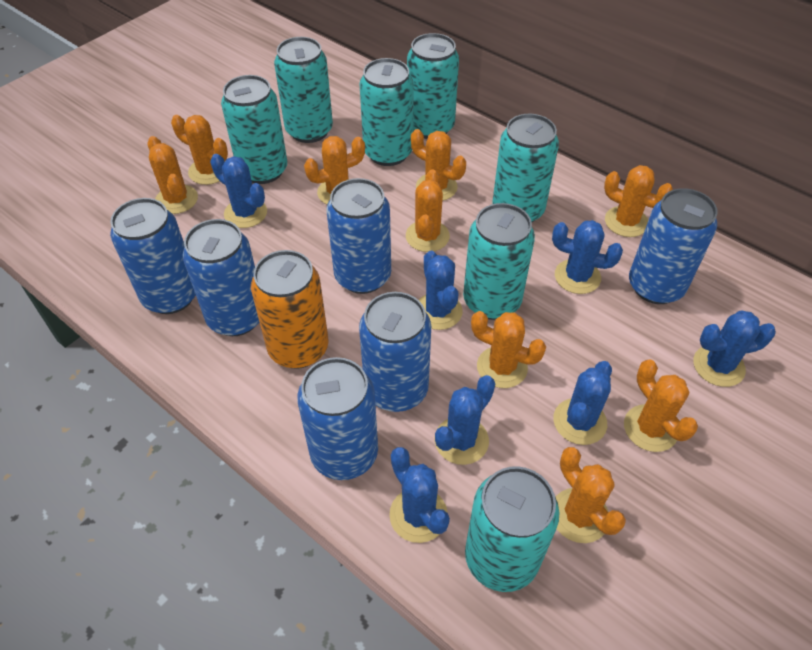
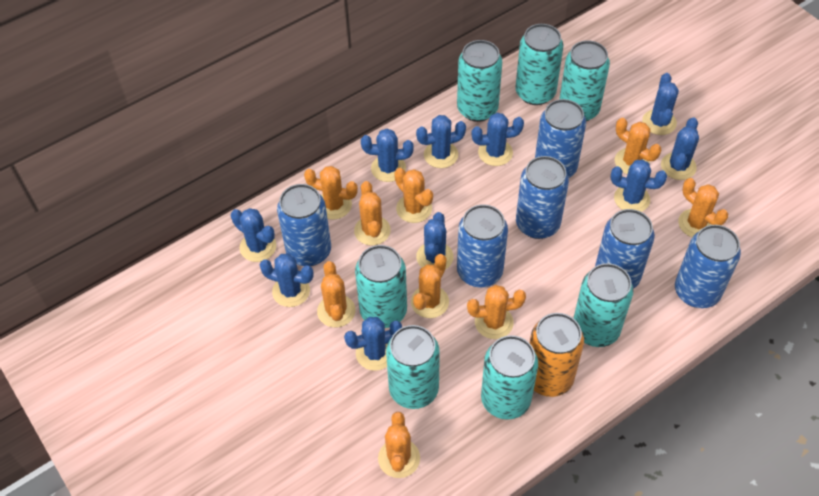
blue cactus: [210,154,267,228] [389,447,450,543] [419,251,463,330] [434,375,495,465] [552,220,623,294] [553,361,612,445] [693,311,776,387] = 7 -> [231,208,276,262] [260,253,314,307] [344,317,402,371] [361,129,413,182] [416,115,466,168] [416,212,454,270] [472,113,524,166] [610,159,667,212] [642,73,679,135] [661,117,699,180] = 10

